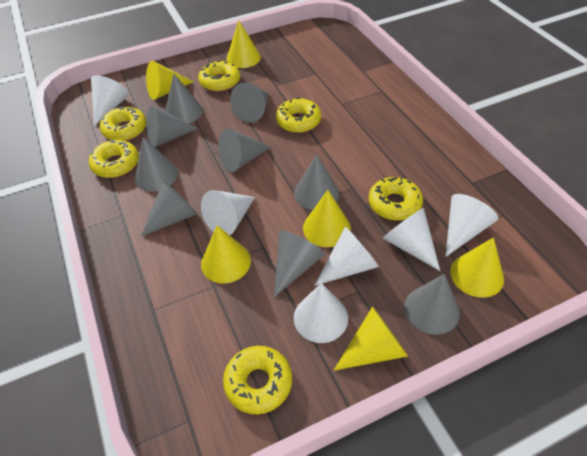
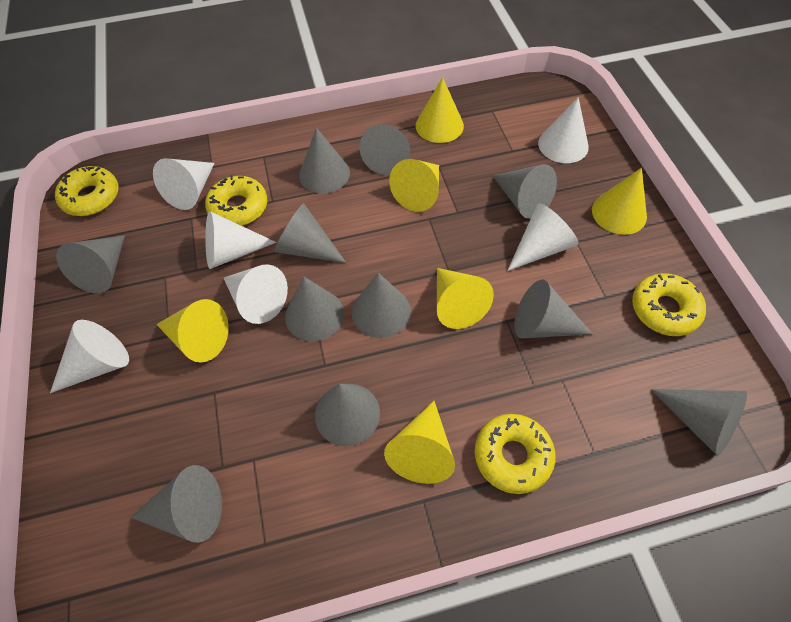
grey cone: [135,137,178,192] [140,181,197,237] [146,106,198,147] [165,74,203,123] [218,128,270,172] [230,82,269,123] [274,230,325,297] [294,154,339,210] [404,274,460,335] = 9 -> [56,235,125,293] [131,465,222,543] [274,203,346,263] [285,276,344,341] [299,128,350,193] [315,384,380,446] [352,273,411,338] [360,124,411,175] [493,164,557,219] [514,280,593,338] [651,389,747,455] = 11
yellow donut: [89,140,139,178] [100,107,146,141] [198,60,240,91] [223,346,292,414] [276,98,321,133] [369,177,423,220] = 6 -> [55,166,119,216] [205,175,267,226] [475,414,556,494] [632,273,706,336] = 4

